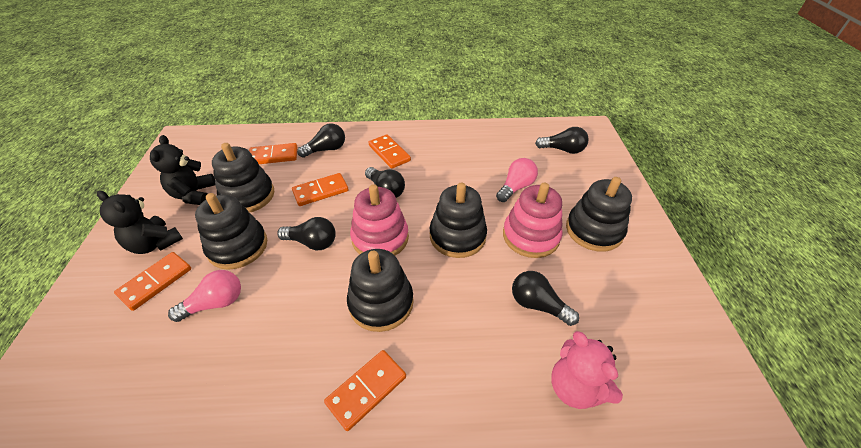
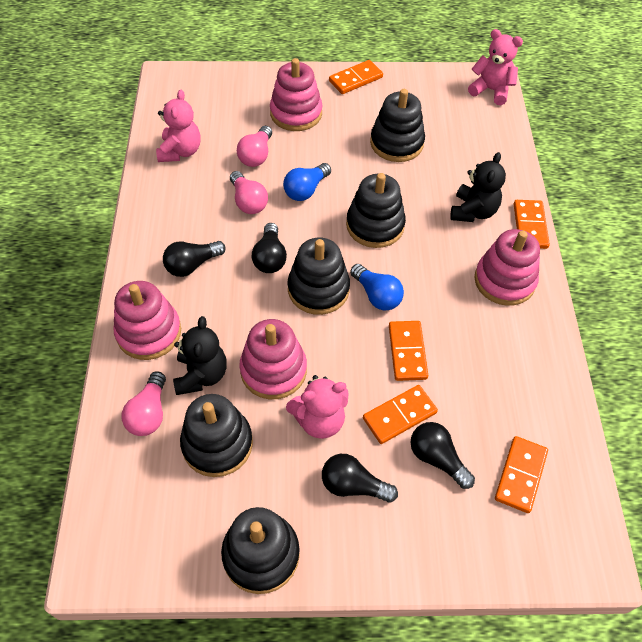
black light bulb: [277,217,336,250] [297,123,345,158] [365,167,405,198] [512,271,579,326] [535,127,589,154] = 5 -> [163,241,226,277] [252,223,287,273] [322,454,398,503] [410,422,475,489] = 4
blue light bulb: none = 0 -> [283,163,331,201] [350,264,404,311] = 2
pink light bulb: [168,270,241,322] [496,158,538,202] = 2 -> [122,372,166,436] [230,171,268,214] [237,126,272,167] = 3
pink stacking toy: [350,184,409,256] [503,182,563,258] = 2 -> [114,281,181,360] [239,319,307,399] [270,58,323,131] [474,229,540,306] = 4
pink teddy bear: [551,331,623,409] = 1 -> [156,90,201,162] [286,375,349,439] [468,29,523,105] = 3

